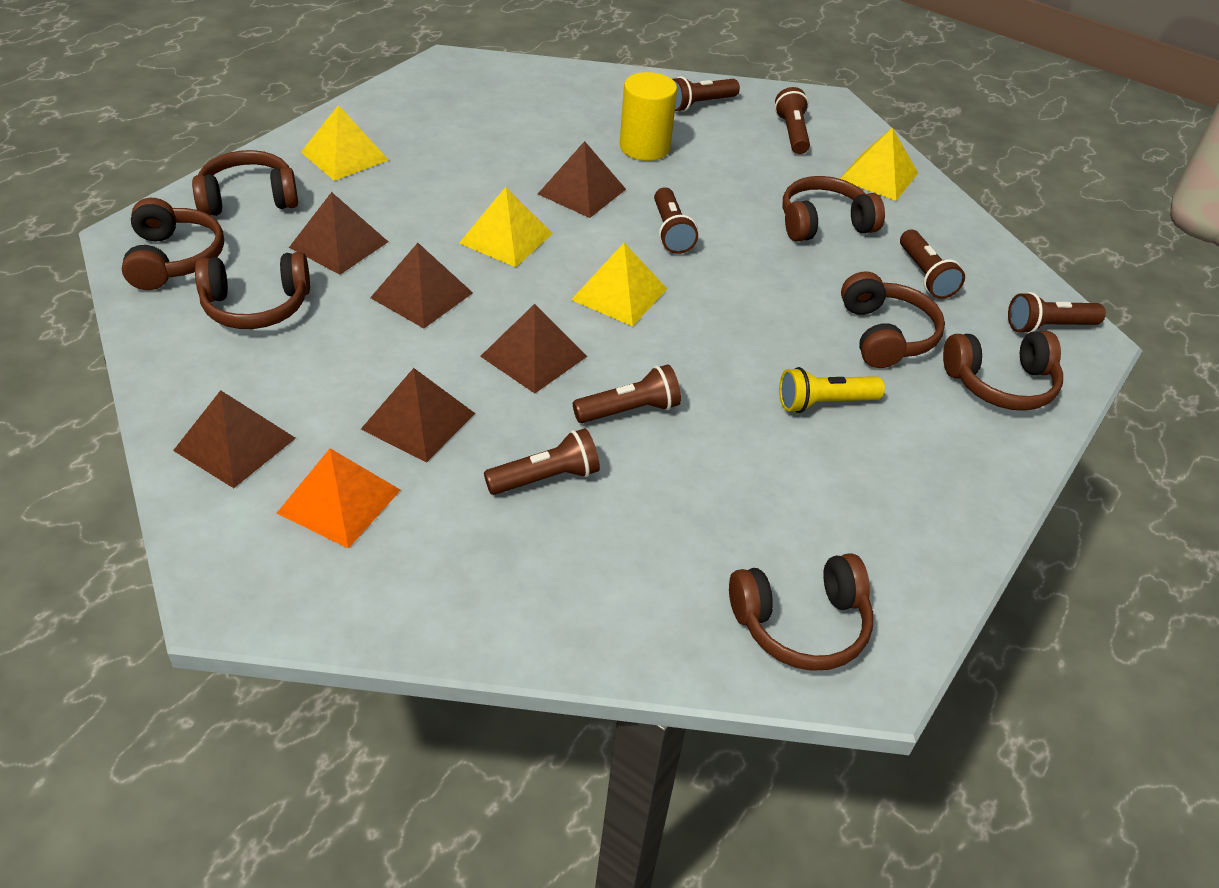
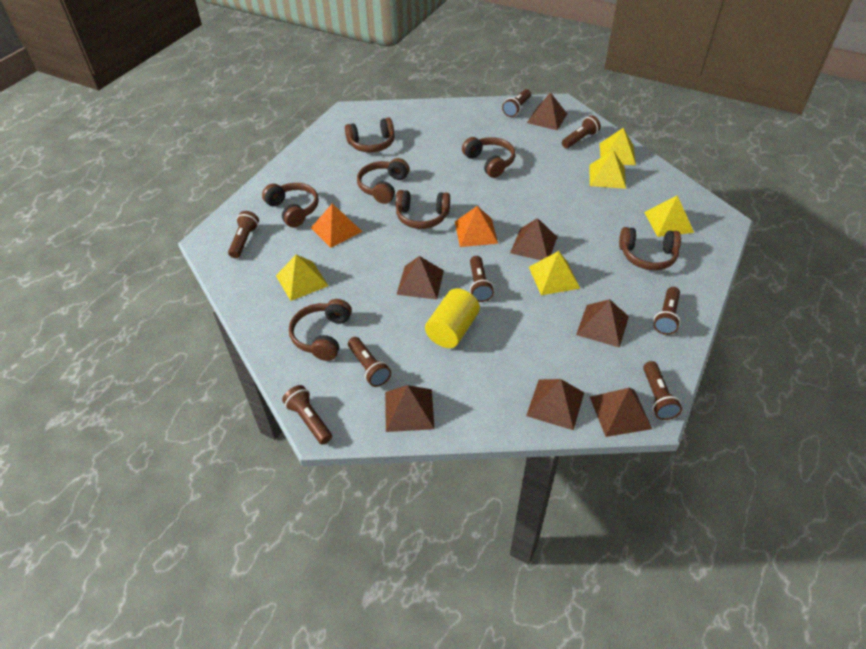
brown flashlight: [484,428,600,495] [573,364,681,423] [654,187,698,254] [672,76,740,112] [775,87,810,154] [900,230,965,299] [1008,292,1106,334] = 7 -> [228,211,259,258] [282,385,332,444] [348,337,391,387] [470,256,494,302] [502,89,531,117] [562,115,601,148] [643,361,682,420] [654,287,681,335] = 8
brown pyramid: [173,390,296,488] [289,192,388,275] [361,368,475,462] [370,243,473,328] [480,304,587,393] [538,141,626,218] = 6 -> [385,385,435,432] [396,256,444,300] [510,218,557,260] [526,379,584,430] [527,92,567,130] [576,299,629,348] [590,388,652,437] = 7
orange pyramid: [277,448,401,549] = 1 -> [311,204,363,248] [455,206,498,247] = 2
yellow flashlight: [779,367,885,413] = 1 -> none = 0
yellow pyramid: [301,105,389,181] [459,187,553,267] [571,243,667,326] [840,127,918,201] = 4 -> [276,255,328,301] [529,251,581,295] [589,150,626,189] [600,128,636,165] [644,195,694,237] = 5

